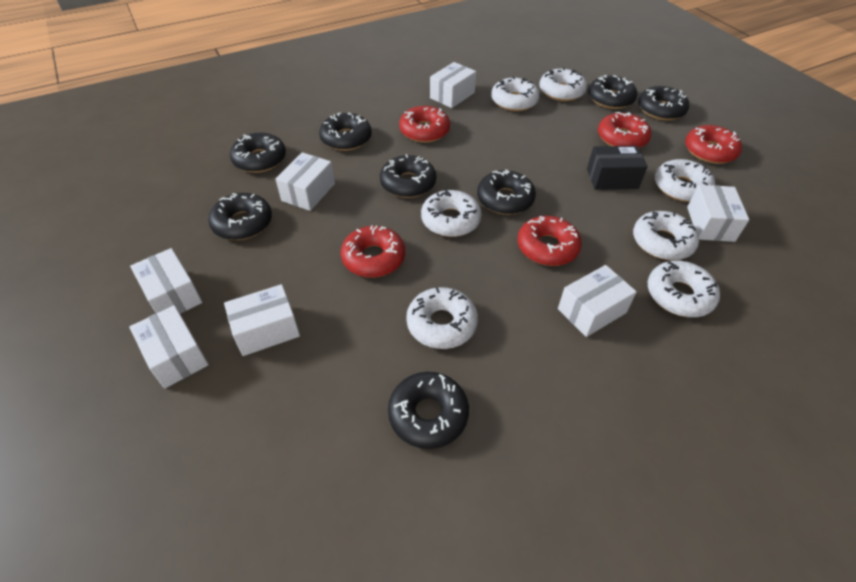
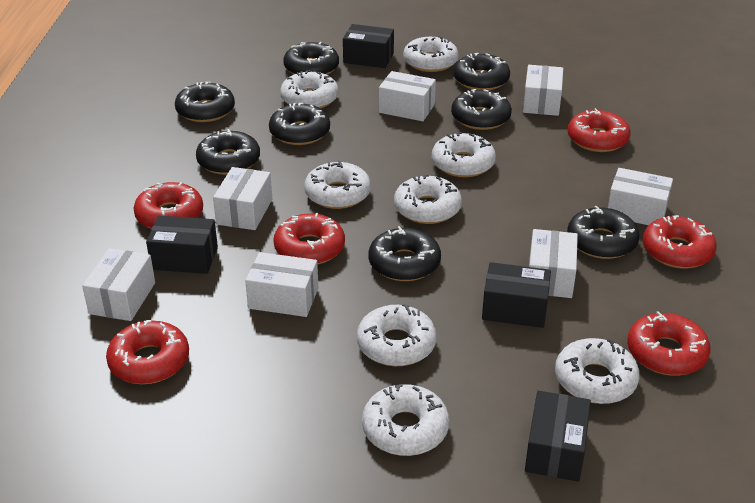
black box: [587,146,647,190] = 1 -> [146,216,218,274] [343,24,394,68] [482,262,551,328] [525,391,591,482] = 4
red donut: [341,225,405,278] [399,106,450,143] [518,216,582,266] [598,112,651,148] [685,125,742,164] = 5 -> [106,320,189,384] [134,182,203,229] [273,213,345,265] [568,108,631,152] [627,311,710,376] [643,215,717,269] = 6
white donut: [406,287,478,349] [421,189,482,237] [491,76,539,111] [539,67,587,101] [633,211,699,260] [648,261,720,317] [655,159,715,202] = 7 -> [280,70,339,109] [304,160,371,209] [357,304,437,366] [362,384,449,456] [394,175,462,224] [403,36,459,72] [432,132,496,177] [555,338,640,404] = 8

